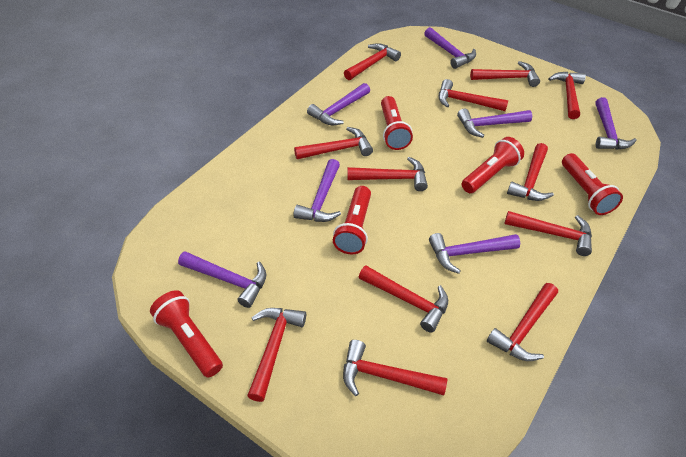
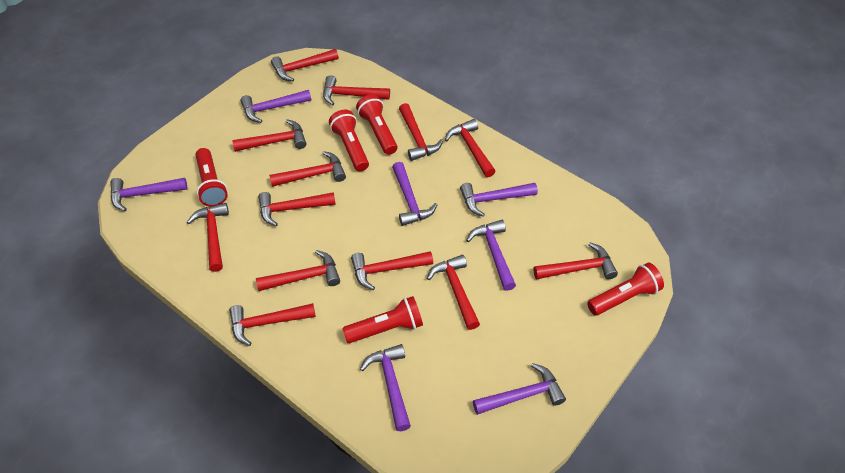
red hammer: [247,308,306,402] [294,127,373,159] [343,340,447,396] [344,43,401,80] [347,157,428,191] [359,265,448,333] [439,79,508,111] [470,61,540,87] [487,283,558,361] [505,211,592,256] [507,143,554,201] [548,72,586,119] = 12 -> [187,203,229,272] [229,303,316,346] [232,119,307,152] [256,250,340,291] [258,192,336,226] [269,151,346,187] [271,49,339,81] [323,75,390,105] [351,251,433,290] [399,103,443,161] [427,255,480,330] [445,119,496,177] [534,242,618,280] = 13

